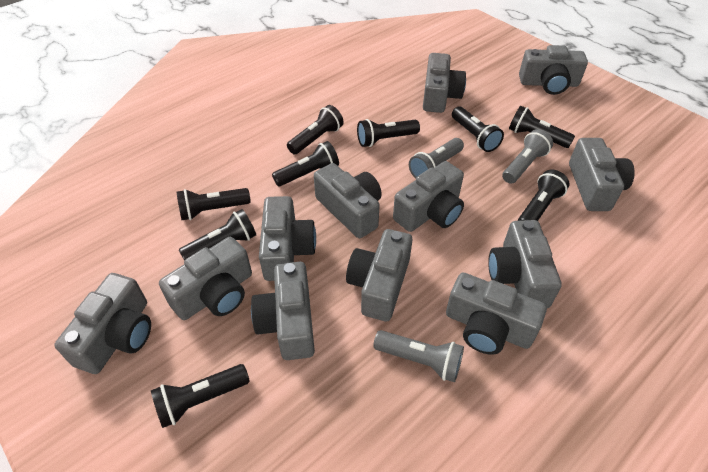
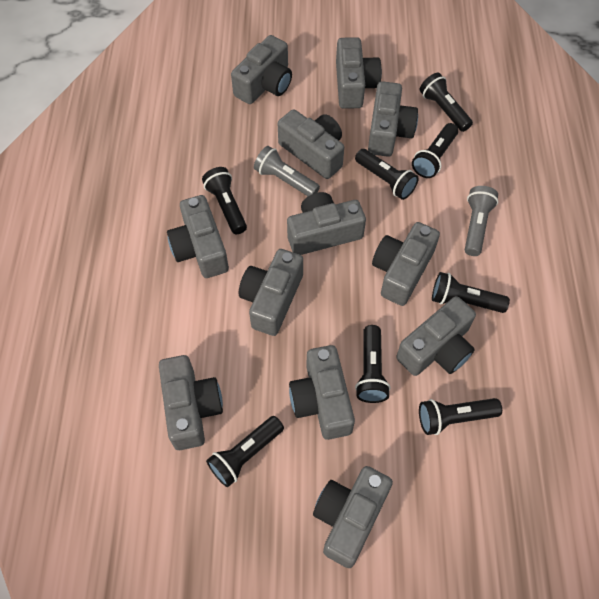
black flashlight: [151,364,250,428] [176,188,251,220] [179,209,256,261] [272,141,339,186] [287,105,344,154] [357,119,420,147] [452,106,504,152] [509,106,575,148] [518,170,570,221] = 9 -> [202,167,247,234] [206,416,284,487] [355,149,419,200] [355,325,390,403] [412,123,458,178] [419,73,473,132] [419,398,502,435] [432,272,510,313] = 8
grey flashlight: [373,330,464,382] [409,138,464,178] [502,129,553,184] = 3 -> [254,146,320,196] [465,186,498,256] = 2

